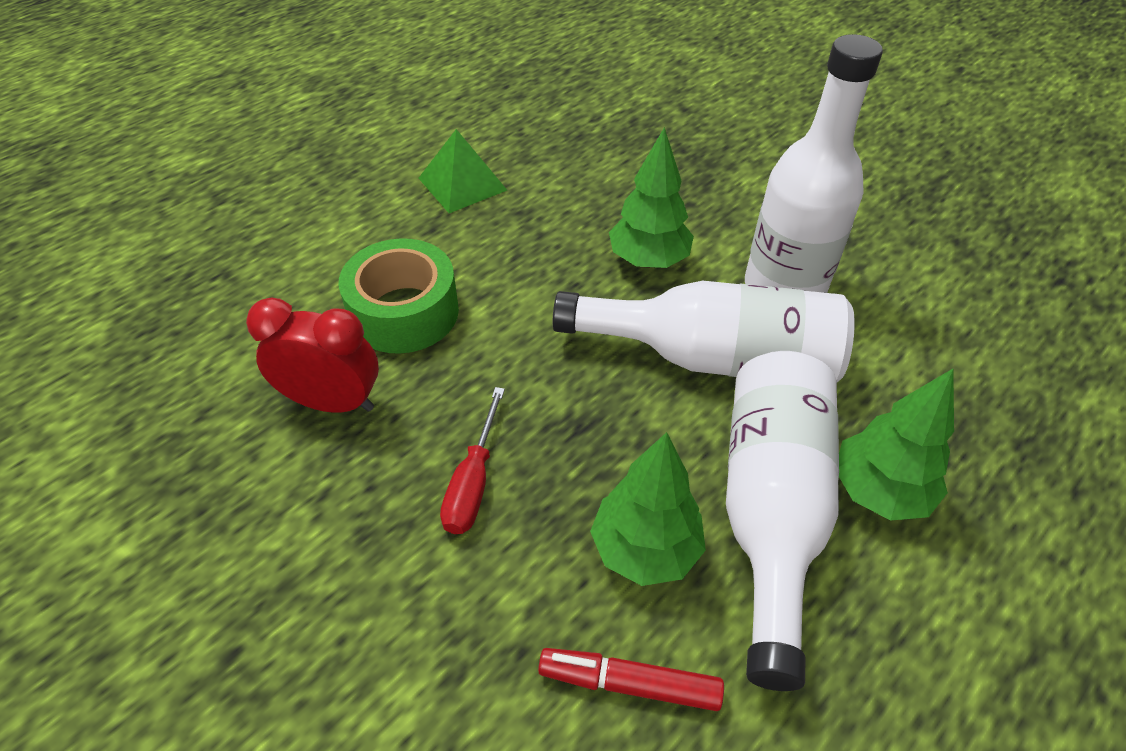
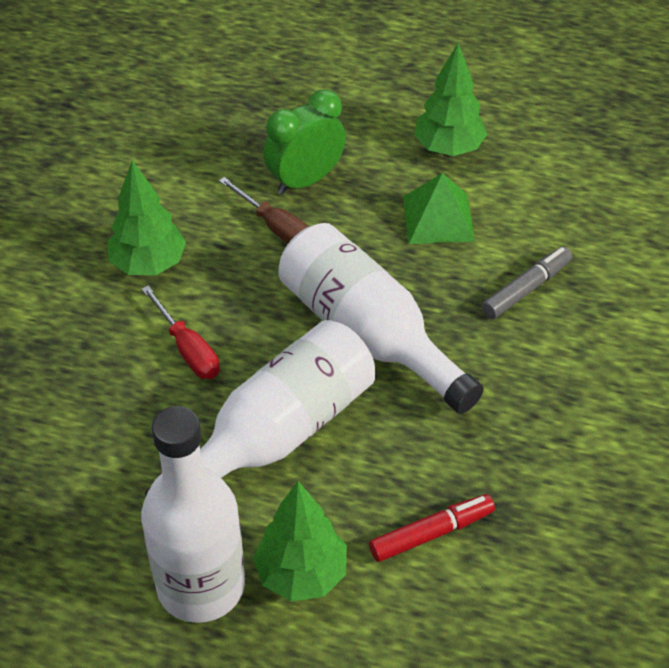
brown screwdriver: none = 0 -> [219,177,309,244] = 1
green clock: none = 0 -> [263,90,346,194] = 1
green tape: [339,238,459,354] = 1 -> none = 0
grey marker: none = 0 -> [482,246,572,319] = 1
red clock: [246,297,379,413] = 1 -> none = 0

